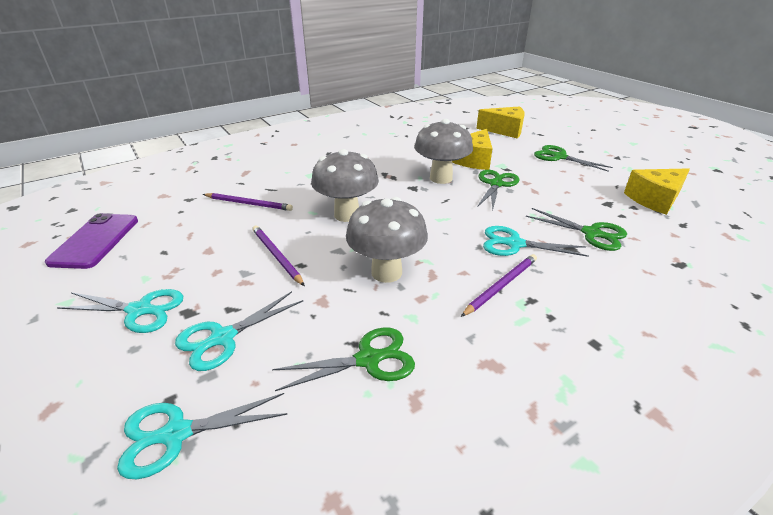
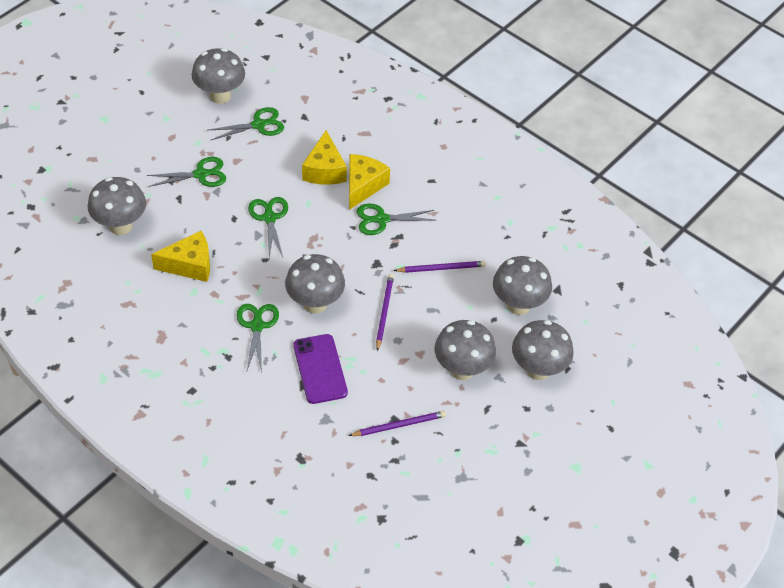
green scissors: [272,327,415,391] [477,170,520,210] [526,208,627,251] [534,145,613,172] = 4 -> [147,157,226,187] [209,107,284,140] [237,304,279,373] [248,197,288,258] [357,204,435,235] = 5
grey mushroom: [311,149,379,222] [346,197,428,283] [414,119,473,184] = 3 -> [88,177,146,235] [191,48,245,104] [285,254,345,314] [434,320,496,380] [493,256,552,315] [512,320,574,380] = 6
turquoise scissors: [57,289,183,333] [117,393,287,479] [175,291,303,371] [483,226,589,257] = 4 -> none = 0

